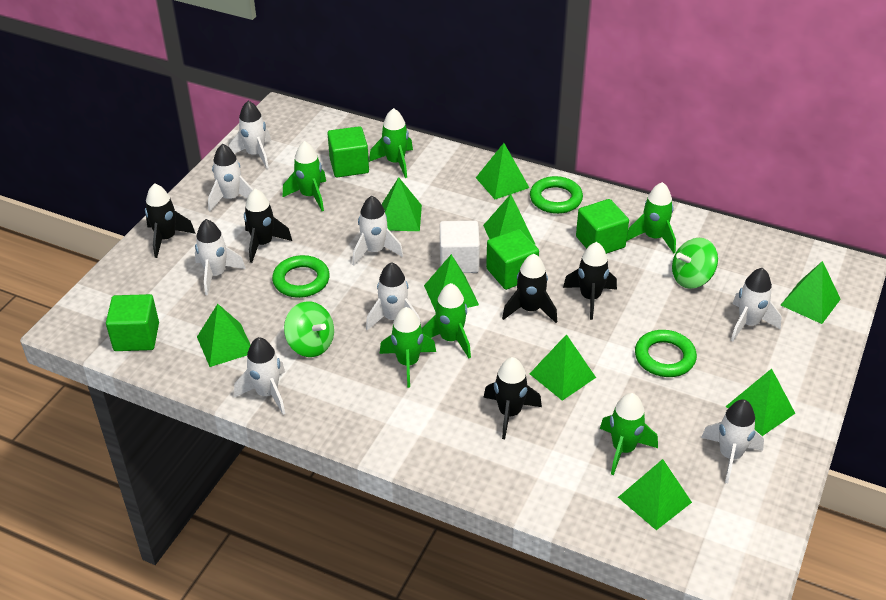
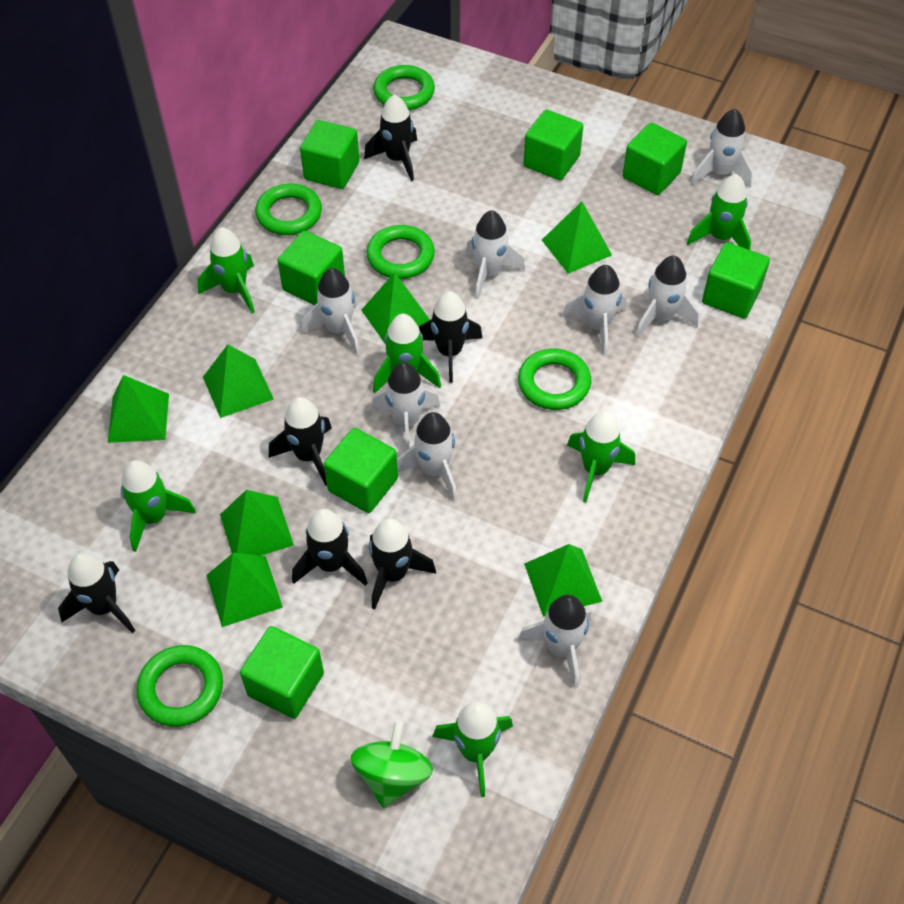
black rocket: [145,183,196,258] [244,189,292,263] [483,357,542,439] [502,254,557,323] [563,242,617,320] = 5 -> [58,552,135,633] [269,397,332,486] [292,509,368,586] [364,94,417,181] [369,519,436,609] [419,291,483,383] = 6
green cube: [106,294,159,351] [327,126,369,178] [486,229,539,290] [576,199,629,254] = 4 -> [240,626,324,719] [278,231,345,305] [300,120,359,189] [324,428,398,513] [524,109,583,180] [623,123,687,195] [702,242,770,319] = 7
green pyramid: [197,304,251,367] [382,177,422,231] [424,254,479,312] [476,143,529,199] [483,194,535,244] [529,334,596,401] [618,459,692,530] [726,369,795,436] [781,261,841,324] = 9 -> [108,375,169,443] [203,344,274,418] [207,553,283,627] [220,490,294,556] [361,272,430,345] [524,544,602,617] [542,202,612,274] = 7
green ring: [272,255,330,298] [530,176,583,214] [635,330,697,377] = 3 -> [137,645,223,727] [255,184,322,235] [366,225,435,279] [373,65,435,110] [518,349,591,410] = 5
green spinning top: [284,301,334,357] [672,238,718,289] = 2 -> [351,720,433,808] = 1
white cube: [440,221,480,273] = 1 -> none = 0

